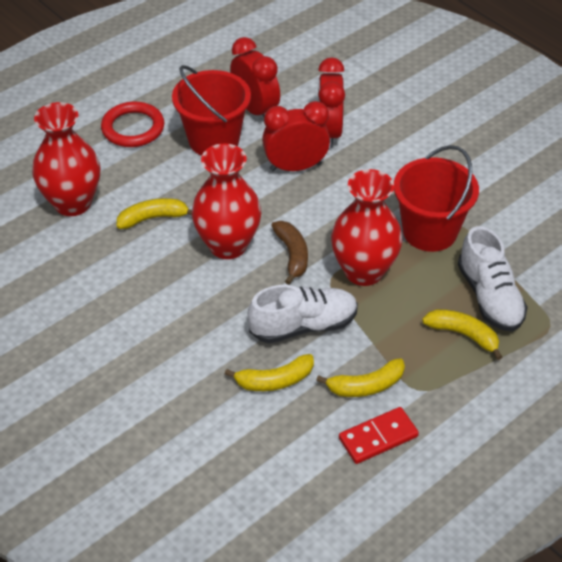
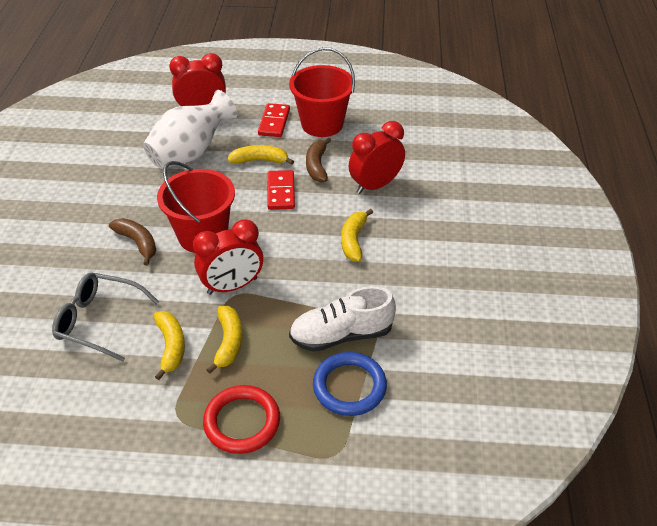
blue ring: none = 0 -> [313,352,387,416] = 1
brown banana: [271,221,308,285] = 1 -> [109,218,157,266] [306,138,331,183] = 2
grey glasses: none = 0 -> [52,273,159,362] = 1
red domino: [339,407,419,464] = 1 -> [258,103,290,137] [267,170,295,210] = 2
red vase: [32,102,100,216] [192,144,261,259] [331,169,403,286] = 3 -> none = 0
white shoe: [248,285,358,343] [458,226,528,332] = 2 -> [289,286,396,352] = 1
white vase: none = 0 -> [143,90,237,169] = 1

